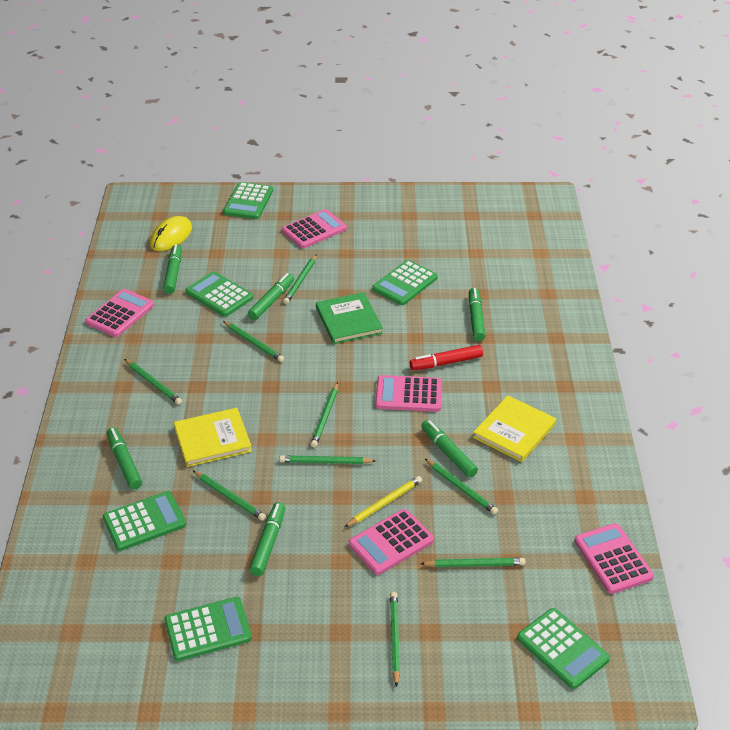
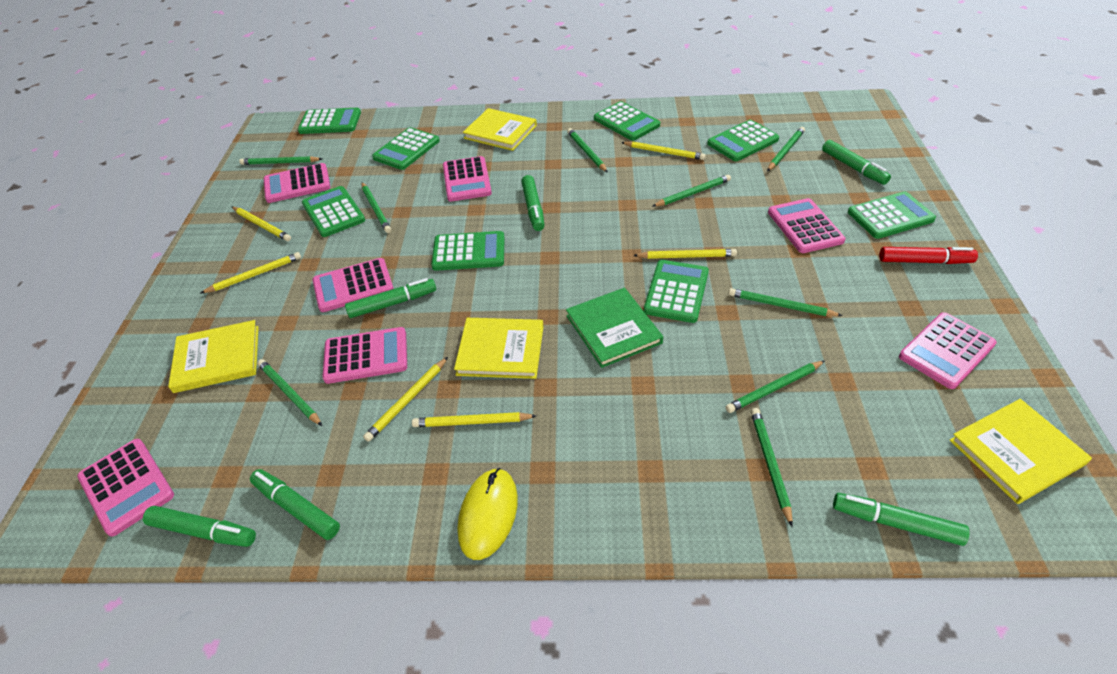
green calculator: [103,491,186,551] [165,597,252,661] [185,271,253,317] [223,182,273,219] [372,260,438,305] [517,608,610,689] = 6 -> [298,108,361,134] [302,186,365,237] [372,127,440,170] [431,231,505,271] [594,101,660,141] [644,260,709,323] [707,120,779,161] [848,191,936,239] = 8
pink calculator: [85,289,154,337] [282,209,347,248] [349,509,434,575] [375,375,442,412] [574,523,654,594] = 5 -> [77,439,174,537] [264,163,330,203] [312,258,394,312] [323,327,407,384] [443,156,492,202] [768,198,845,253] [899,312,997,389] = 7
yellow book: [174,408,252,467] [473,396,556,462] = 2 -> [168,320,259,393] [454,318,544,379] [463,108,537,151] [949,399,1092,504] = 4
yellow pencil: [345,476,422,527] = 1 -> [201,252,301,293] [232,207,291,241] [363,357,448,442] [412,412,536,427] [621,141,706,160] [633,249,737,259] = 6

